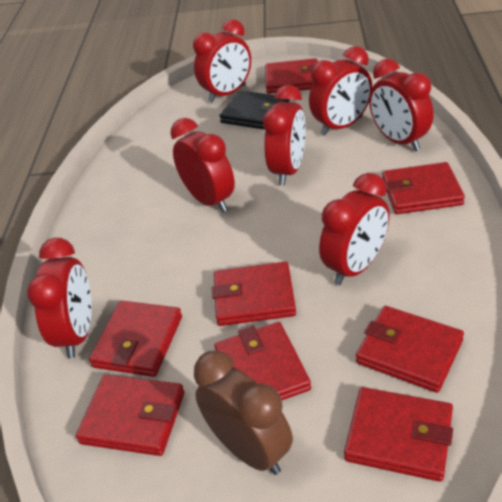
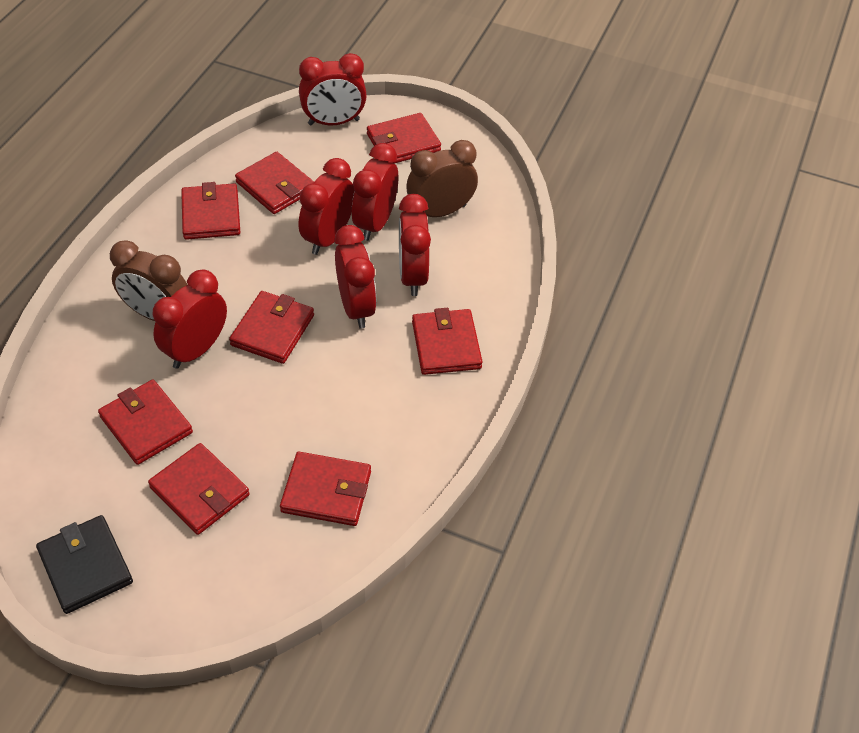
brown clock: [194,350,293,475] = 1 -> [110,240,187,321] [406,140,478,217] = 2
red clock: [27,238,92,358] [170,118,235,212] [193,19,251,103] [263,85,306,185] [309,46,372,136] [319,173,390,285] [369,59,433,151] = 7 -> [153,270,227,369] [299,53,367,125] [299,158,354,255] [335,225,376,328] [352,143,398,241] [399,194,431,296] = 6

